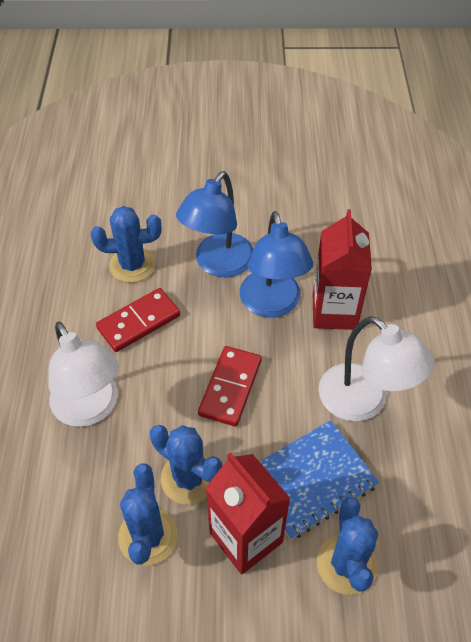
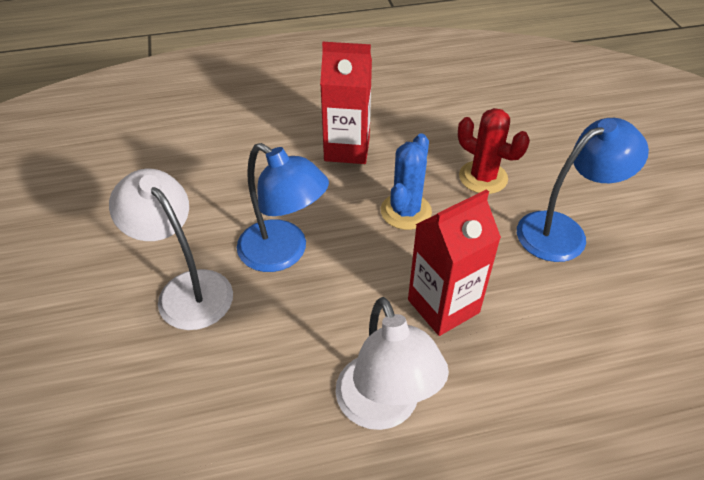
blue cactus: [91,206,161,283] [118,464,178,566] [150,425,222,505] [317,497,378,595] = 4 -> [381,133,432,230] = 1
blue notebook: [260,420,379,540] = 1 -> none = 0
red cactus: none = 0 -> [458,108,530,194] = 1
red domino: [96,288,180,352] [198,346,262,427] = 2 -> none = 0

